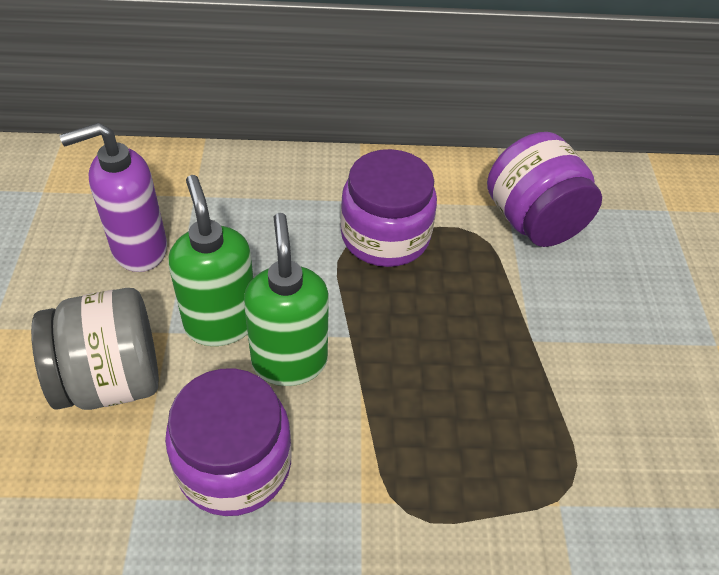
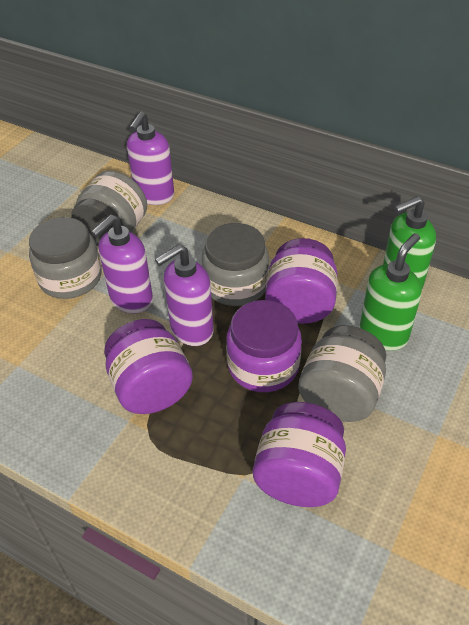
grey jar: [31,288,159,410] = 1 -> [29,217,102,299] [71,171,147,246] [202,223,269,306] [298,325,386,422] = 4
purple jar: [165,368,292,516] [340,149,437,267] [487,132,602,247] = 3 -> [104,319,193,414] [226,300,302,392] [253,402,346,507] [265,238,337,324] = 4
purple soap dispenser: [60,123,167,272] = 1 -> [91,214,153,313] [127,111,174,205] [155,244,214,346] = 3

